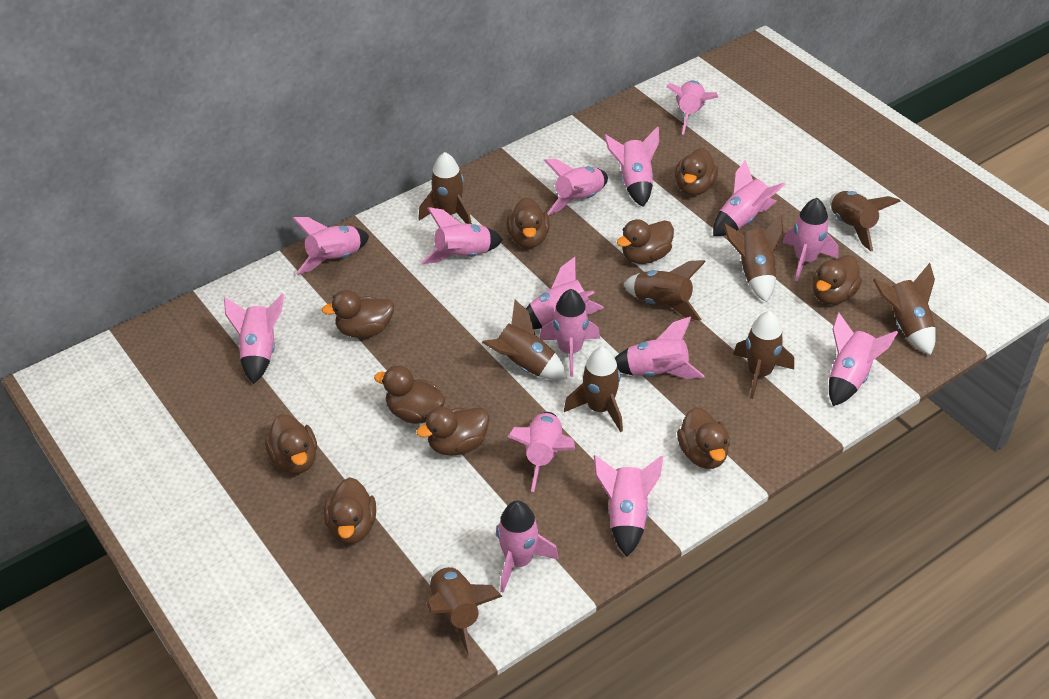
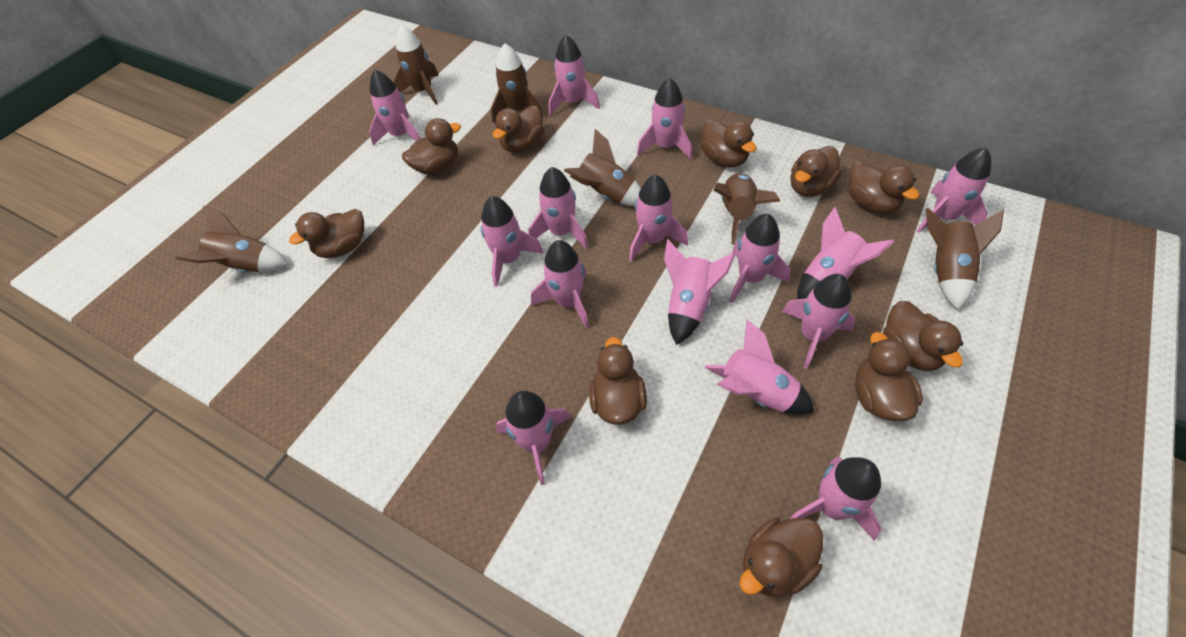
brown rocket: [419,152,472,224] [427,565,503,657] [482,300,567,380] [564,347,623,432] [623,260,706,321] [723,215,783,302] [733,311,794,399] [830,191,901,251] [873,263,936,355] = 9 -> [176,206,289,272] [393,25,439,105] [491,43,543,122] [564,129,641,207] [713,173,780,245] [926,208,1004,310] = 6

